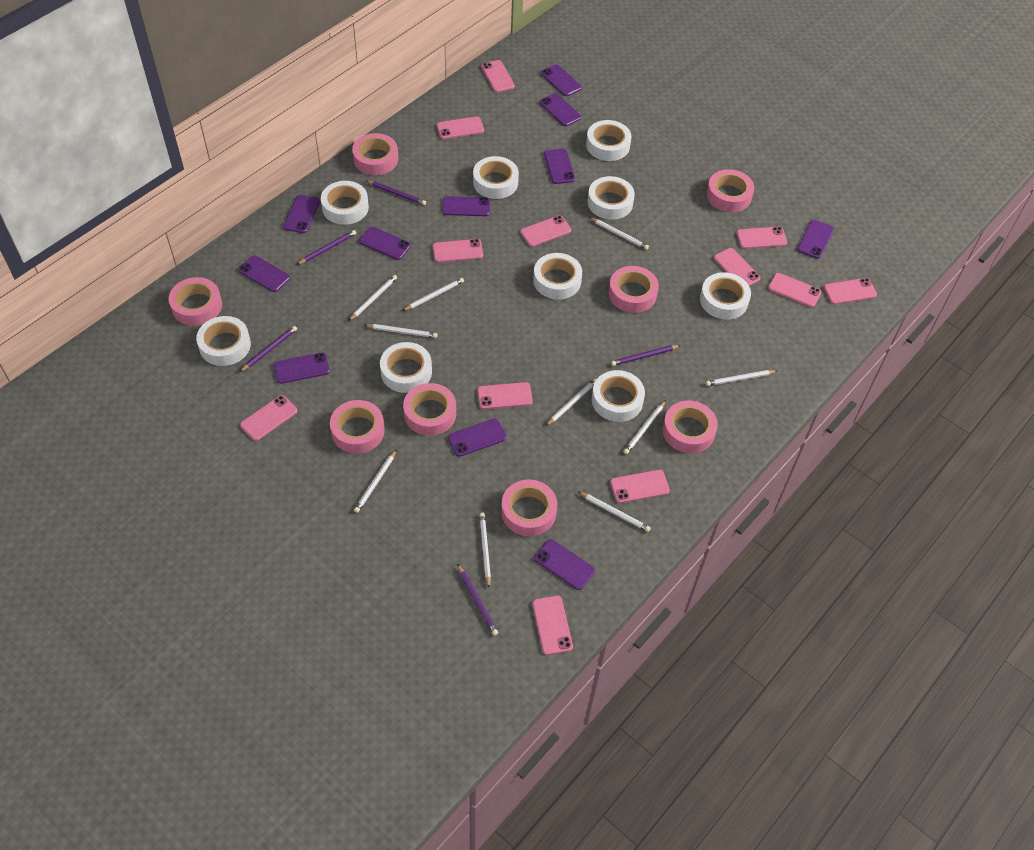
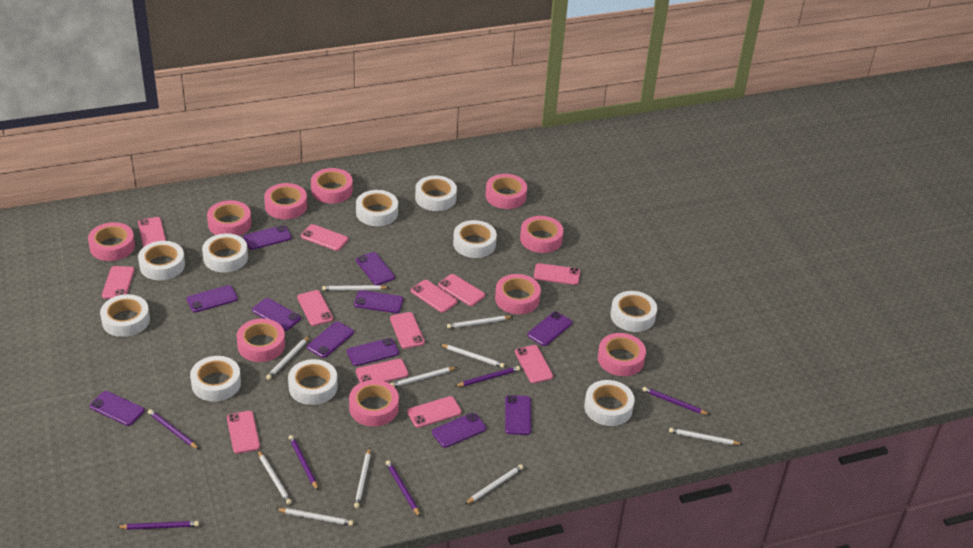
pink tape: [169,277,222,326] [330,400,385,453] [352,133,398,175] [403,383,456,436] [501,480,557,536] [609,266,659,313] [663,400,718,453] [706,169,754,212] = 8 -> [88,222,135,261] [207,200,251,236] [237,319,285,362] [264,183,307,219] [311,168,353,204] [349,380,399,427] [486,174,527,209] [495,274,541,314] [520,216,564,253] [598,333,646,376] = 10
purple pencil: [240,326,297,372] [297,230,356,265] [365,180,426,205] [457,564,498,636] [611,345,681,366] = 5 -> [117,521,199,530] [148,409,199,449] [289,435,318,490] [386,460,420,517] [454,366,520,387] [642,387,710,415] = 6
white tape: [196,316,251,366] [321,181,369,225] [380,342,432,393] [473,156,519,199] [533,253,582,299] [586,120,631,161] [588,176,635,220] [592,370,645,422] [700,272,751,319] = 9 -> [100,294,150,337] [138,241,185,280] [190,356,241,402] [202,233,248,273] [288,359,338,405] [356,190,398,226] [415,176,457,211] [453,220,497,258] [584,380,635,426] [610,291,657,332] = 10

